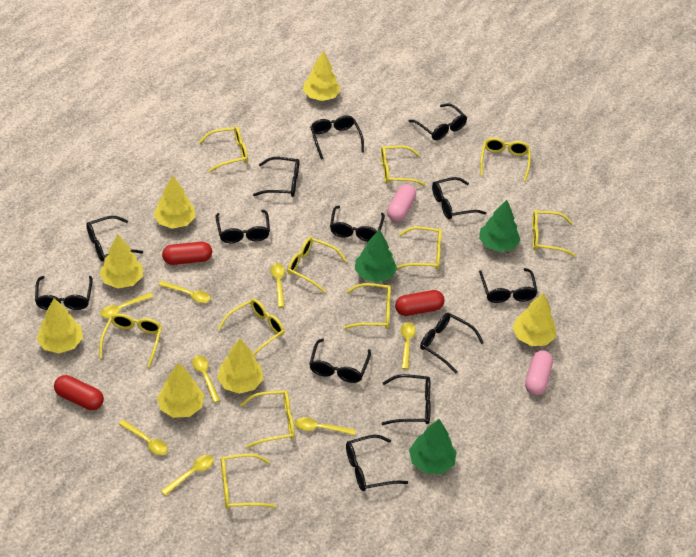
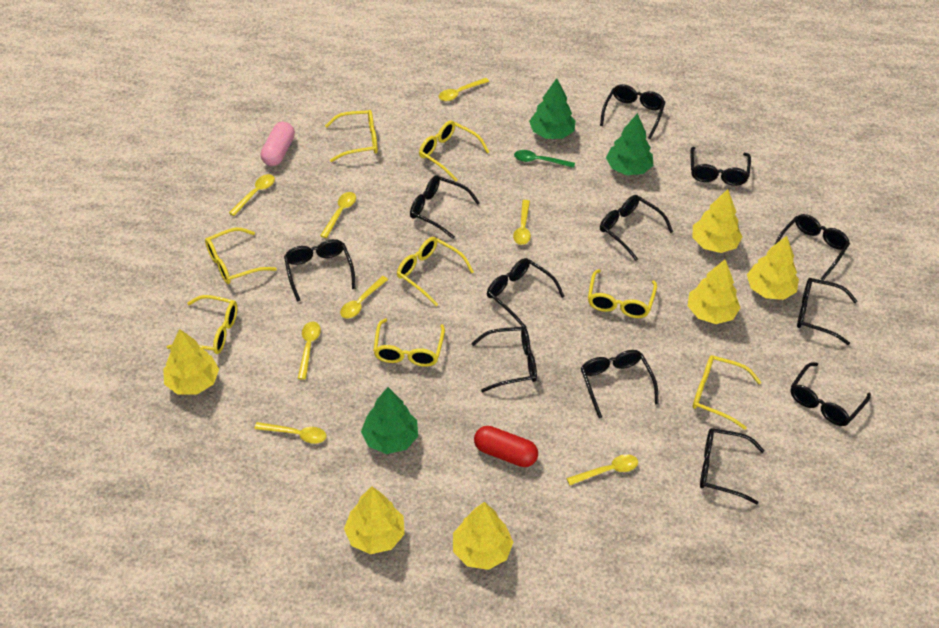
black glasses: [35,276,93,310] [86,216,143,261] [216,210,270,243] [253,157,299,197] [309,339,371,383] [310,115,364,159] [330,206,385,241] [346,435,408,491] [382,374,431,425] [408,103,467,140] [420,313,484,374] [432,177,486,219] [479,268,538,303] = 13 -> [284,239,356,302] [410,175,480,239] [471,327,537,392] [487,258,565,327] [581,350,659,418] [600,84,666,139] [600,195,673,261] [690,147,751,186] [700,428,764,504] [775,214,850,280] [790,362,871,426] [797,278,857,345] = 12
green spoon: none = 0 -> [514,150,575,168] = 1
pink capsule: [387,184,416,222] [525,350,553,395] = 2 -> [261,122,295,166] = 1
red capsule: [54,375,104,410] [162,242,212,265] [395,290,445,316] = 3 -> [474,426,538,467] = 1
yellow glasses: [99,313,162,367] [199,126,248,172] [218,299,285,356] [221,454,276,509] [240,391,295,448] [287,237,347,293] [344,283,391,329] [381,146,426,186] [396,227,442,270] [480,138,531,182] [532,210,575,257] = 11 -> [167,295,238,354] [205,228,277,284] [325,110,378,162] [373,318,445,367] [397,237,474,306] [419,120,489,181] [588,269,657,318] [693,355,761,430] = 8
yellow tree: [37,298,83,353] [99,235,143,288] [154,176,195,229] [157,362,204,418] [217,338,263,394] [303,50,340,101] [512,293,556,346] = 7 -> [163,329,219,395] [344,486,405,554] [453,502,513,570] [688,259,740,324] [692,189,742,253] [747,236,799,300] = 6

